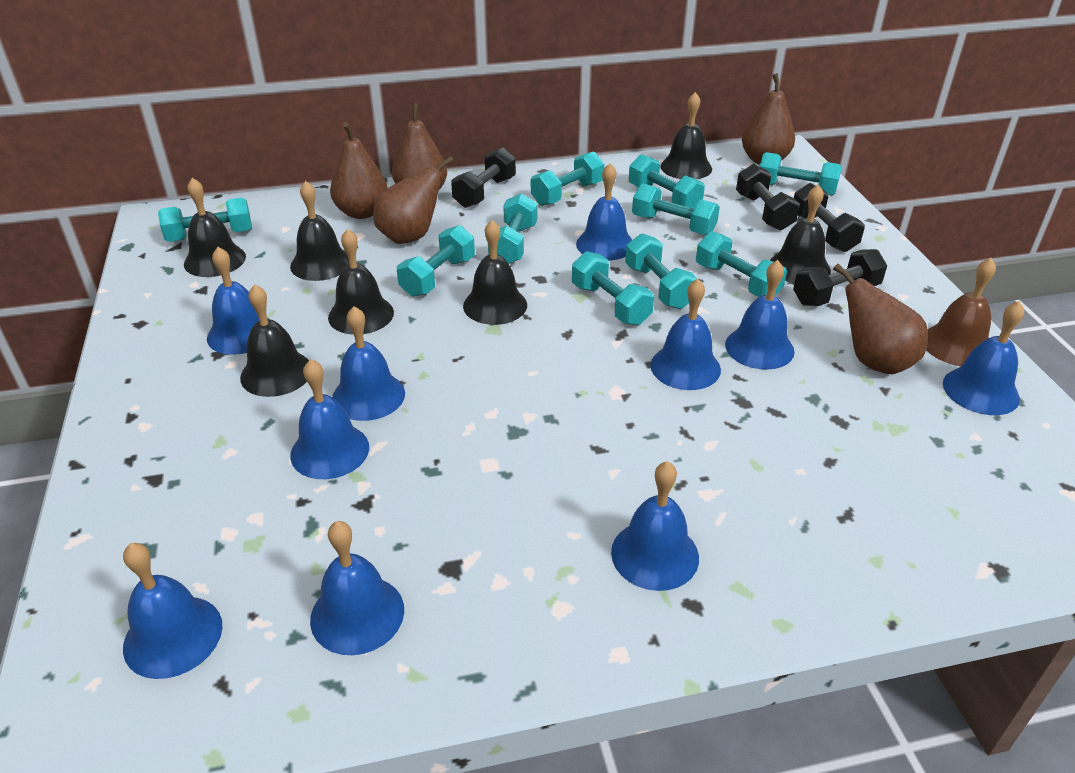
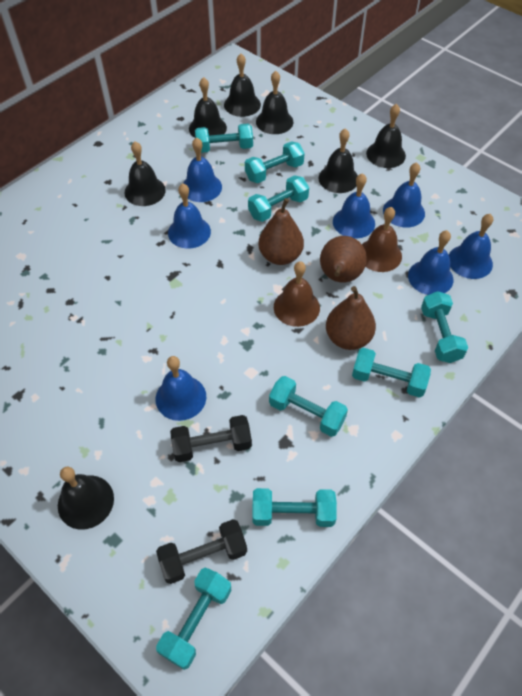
black dumbbell: [451,147,516,208] [736,164,800,230] [793,249,887,306] [794,183,865,252] = 4 -> [156,519,247,584] [170,415,252,462] = 2
blue bell: [123,543,222,679] [207,247,268,355] [290,359,369,479] [310,521,404,655] [332,306,405,421] [576,163,632,261] [611,461,699,591] [650,279,721,390] [725,260,795,370] [943,301,1024,415] = 10 -> [156,356,206,421] [168,183,211,249] [183,137,222,202] [333,173,375,239] [383,162,425,228] [408,230,453,295] [449,214,493,279] = 7
brown bell: [926,258,996,366] = 1 -> [274,261,320,327] [362,207,402,272] = 2
brown pear: [330,122,388,219] [373,156,454,244] [392,103,447,190] [742,73,795,165] [833,264,928,374] = 5 -> [258,198,304,265] [320,236,367,283] [326,286,376,350] = 3
turquoise dumbbell: [158,198,252,242] [397,225,475,297] [488,193,538,264] [531,151,605,206] [572,251,654,325] [625,233,698,309] [629,154,705,209] [632,184,720,235] [696,231,787,297] [760,152,842,196] = 10 -> [156,567,231,670] [195,124,253,153] [245,141,305,183] [248,175,309,222] [252,488,337,527] [269,376,348,437] [352,348,431,398] [421,291,468,363] = 8

